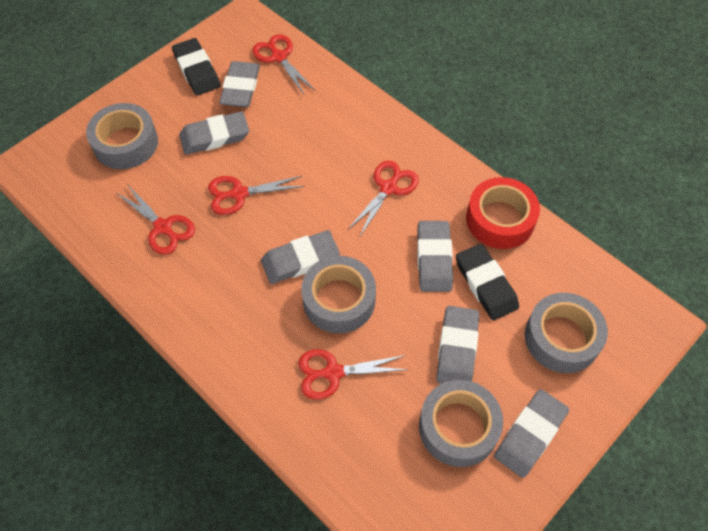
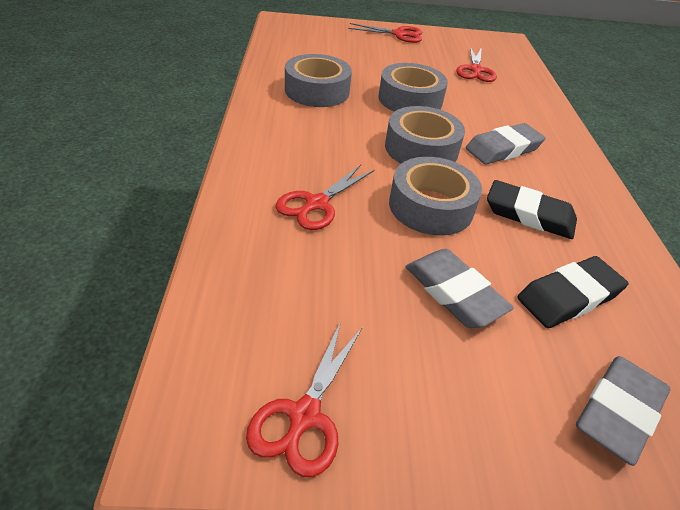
grey eraser: [179,111,249,155] [219,61,260,107] [261,230,340,284] [417,221,453,292] [436,306,479,384] [494,389,569,478] = 6 -> [405,249,514,328] [466,123,546,164] [576,356,670,466] = 3
red scissors: [117,184,195,255] [208,176,305,215] [252,34,315,94] [298,349,409,400] [347,161,419,238] = 5 -> [246,321,363,477] [276,165,375,230] [348,23,422,43] [456,47,497,82] = 4
red tape: [466,177,540,249] = 1 -> none = 0

